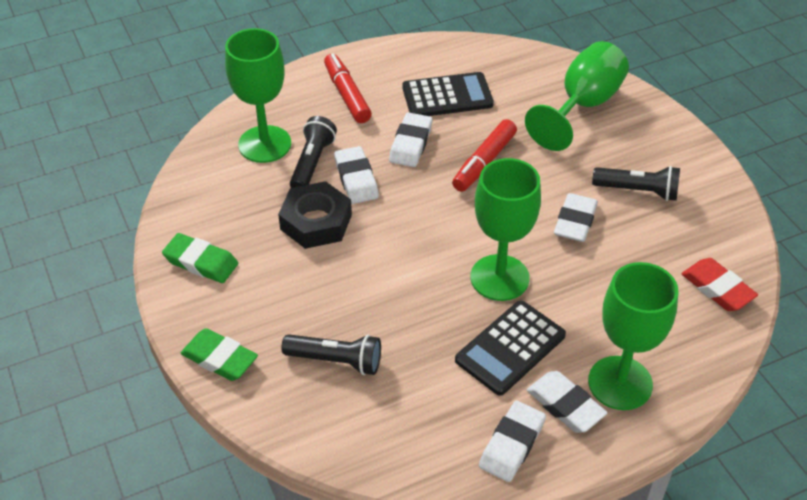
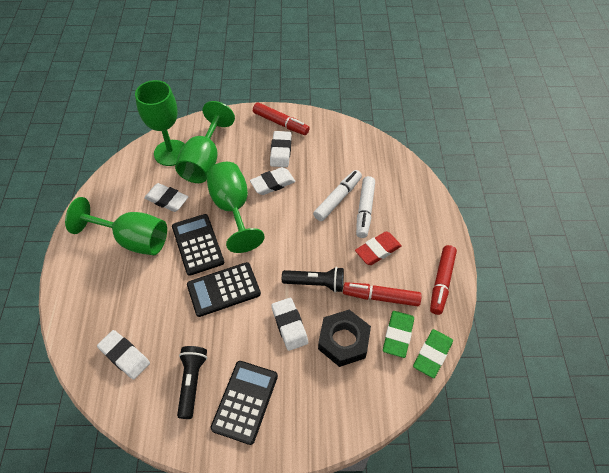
black calculator: [402,72,494,116] [455,300,566,396] = 2 -> [172,214,224,276] [187,262,261,317] [210,361,278,445] = 3
black flashlight: [281,334,381,375] [290,116,337,188] [592,166,680,201] = 3 -> [177,346,207,419] [282,267,344,293] = 2
red marker: [324,53,372,123] [452,119,517,192] = 2 -> [253,102,310,135] [343,282,422,306] [430,245,457,315] = 3
white marker: none = 0 -> [313,170,362,221] [356,176,375,238] = 2

